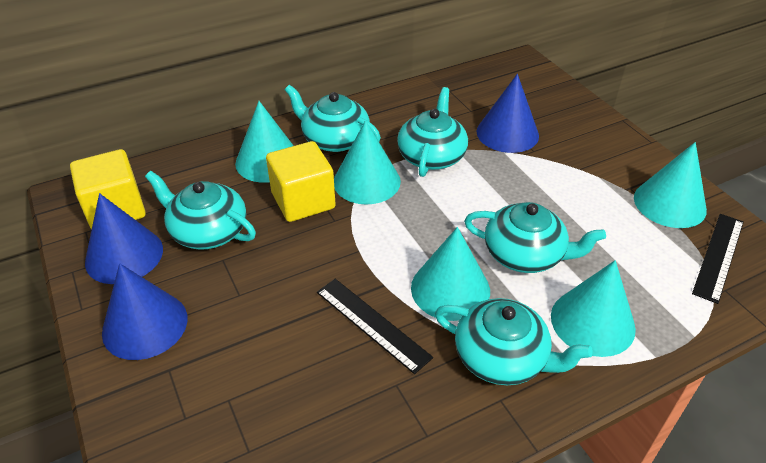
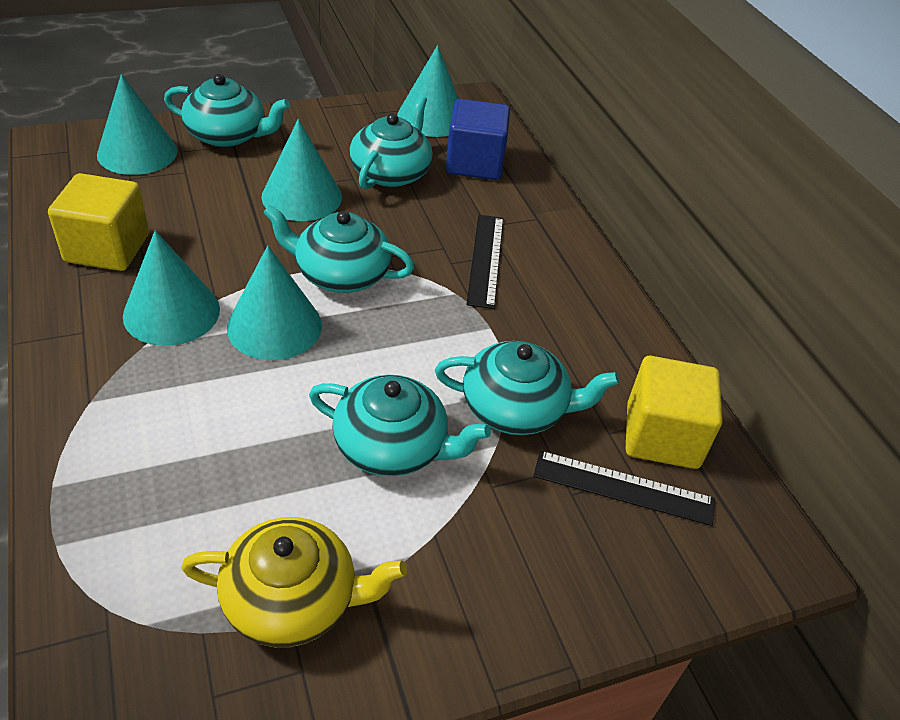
blue cone: [85,193,163,284] [102,263,187,360] [476,74,539,153] = 3 -> none = 0
blue cube: none = 0 -> [446,99,510,180] = 1
yellow teapot: none = 0 -> [181,517,407,647] = 1

